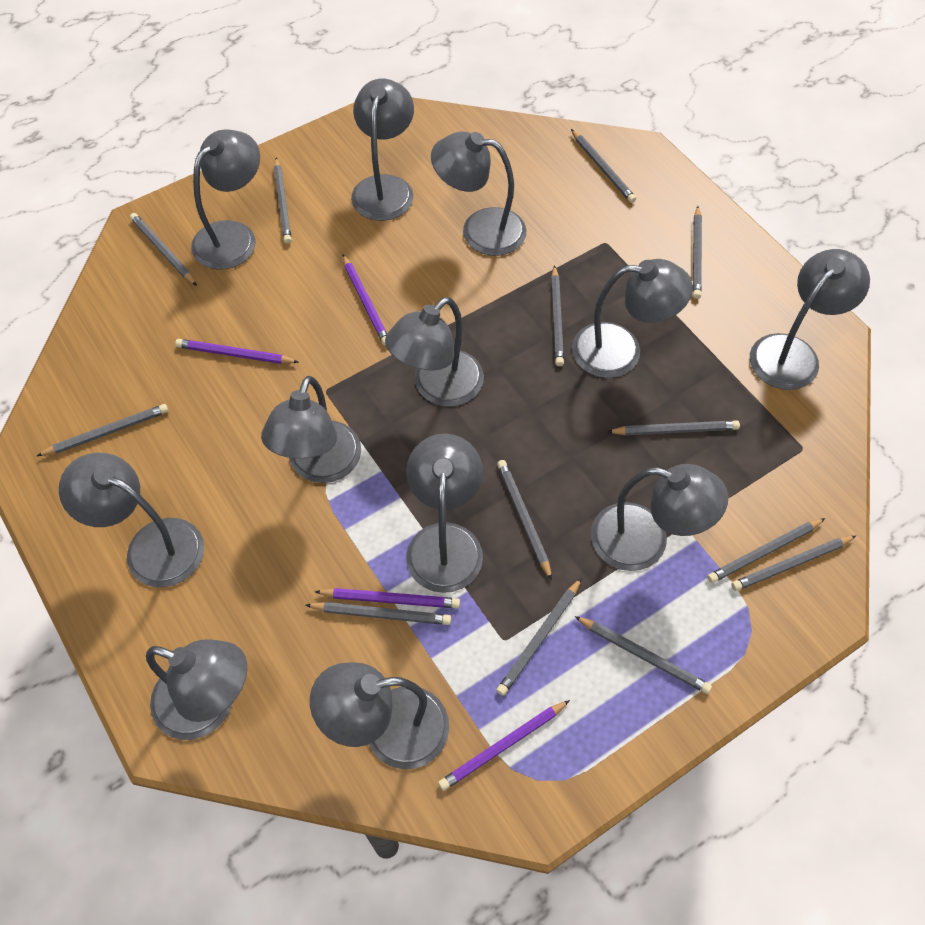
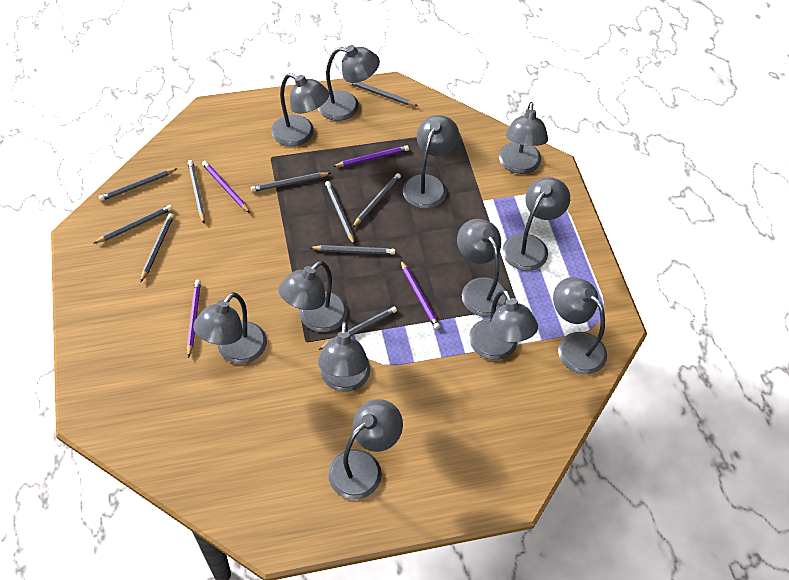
grey pencil: [37,404,168,456] [130,213,197,286] [274,158,292,244] [305,602,451,625] [496,578,582,696] [497,460,552,580] [551,265,564,366] [571,129,636,203] [574,616,712,694] [607,420,740,436] [693,206,702,299] [707,518,826,583] [731,536,856,591] = 13 -> [93,205,172,244] [99,168,178,201] [141,213,174,282] [188,160,205,223] [251,172,331,192] [309,245,395,255] [319,307,397,350] [325,181,355,245] [349,82,418,106] [352,173,401,228] = 10

